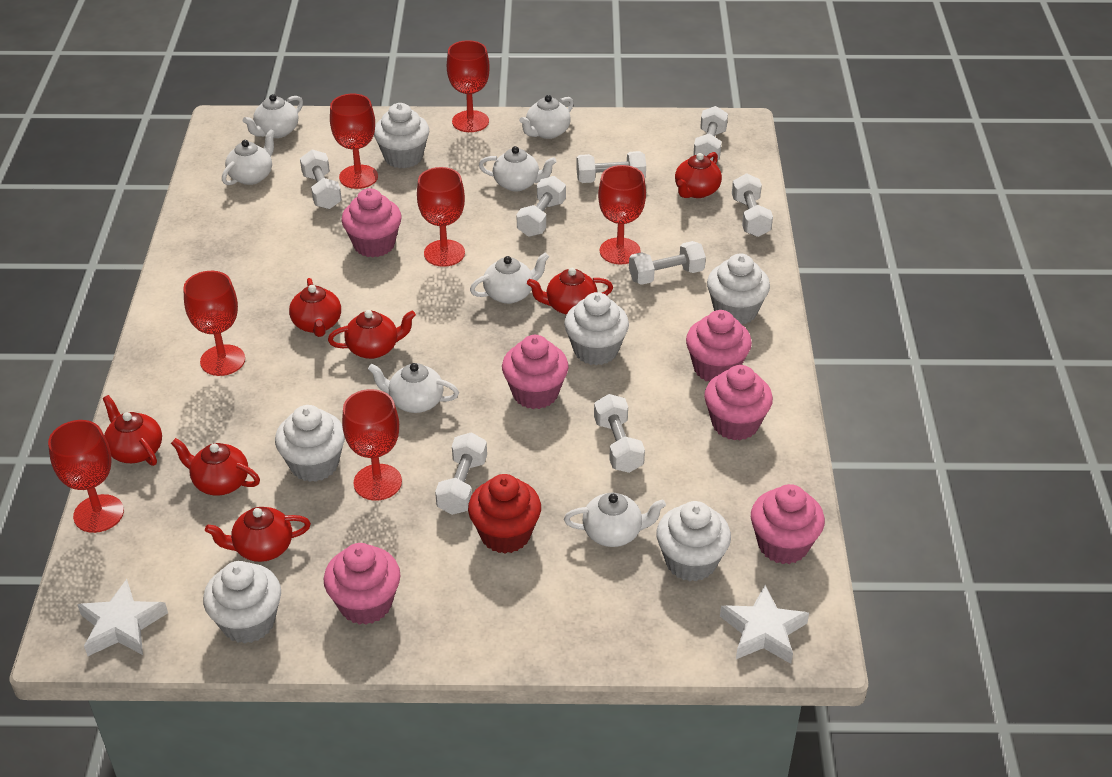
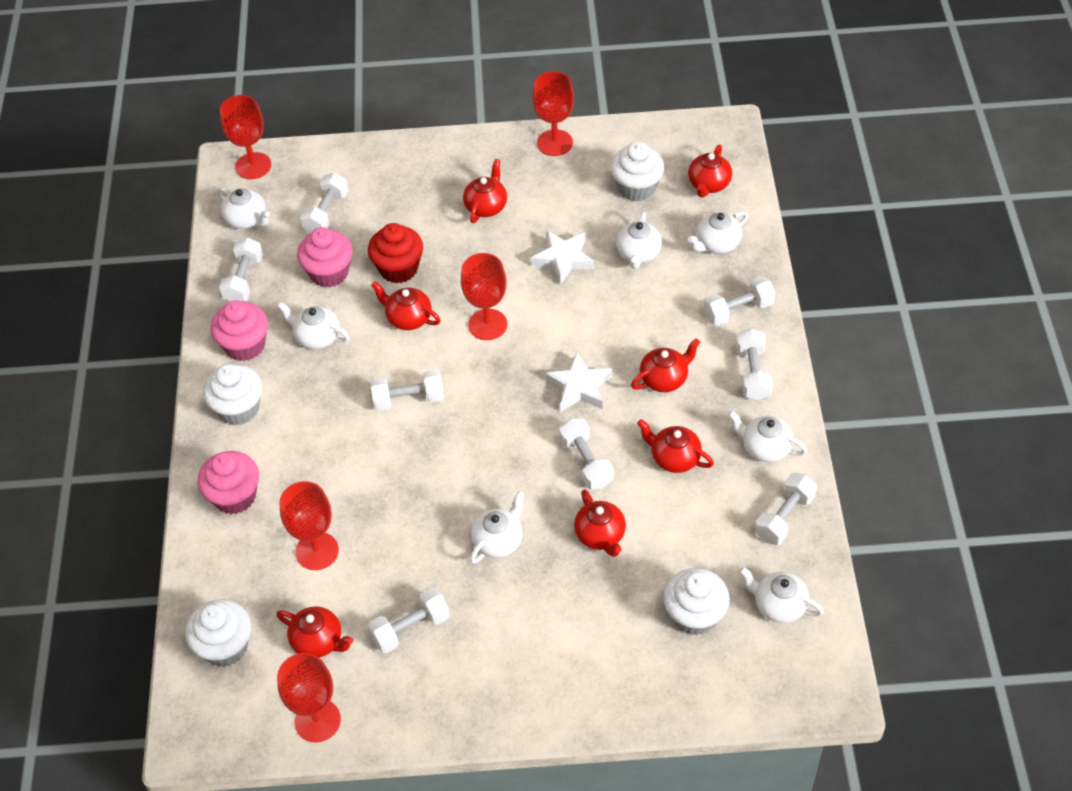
pink cupcake: [324,543,401,625] [342,188,402,258] [502,335,569,409] [686,310,752,382] [704,365,773,440] [751,484,825,564] = 6 -> [197,451,259,514] [210,300,268,361] [297,227,353,288] = 3
red goblet: [48,420,124,533] [183,271,245,376] [330,94,378,189] [342,389,402,501] [417,167,465,267] [447,40,490,132] [598,165,646,264] = 7 -> [220,95,271,179] [277,653,341,742] [279,481,339,570] [461,253,507,340] [532,71,574,156] = 5
white cupcake: [203,561,281,644] [275,405,345,482] [374,103,429,168] [564,292,629,365] [657,501,731,581] [707,254,770,325] = 6 -> [185,599,251,667] [203,364,262,425] [610,142,664,201] [663,568,730,636] = 4

